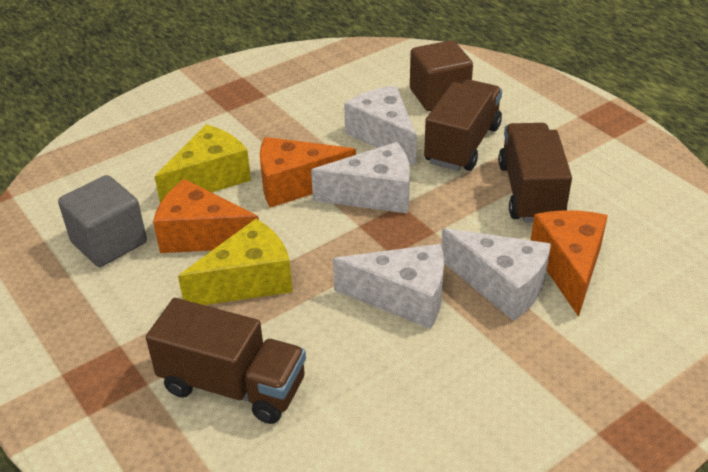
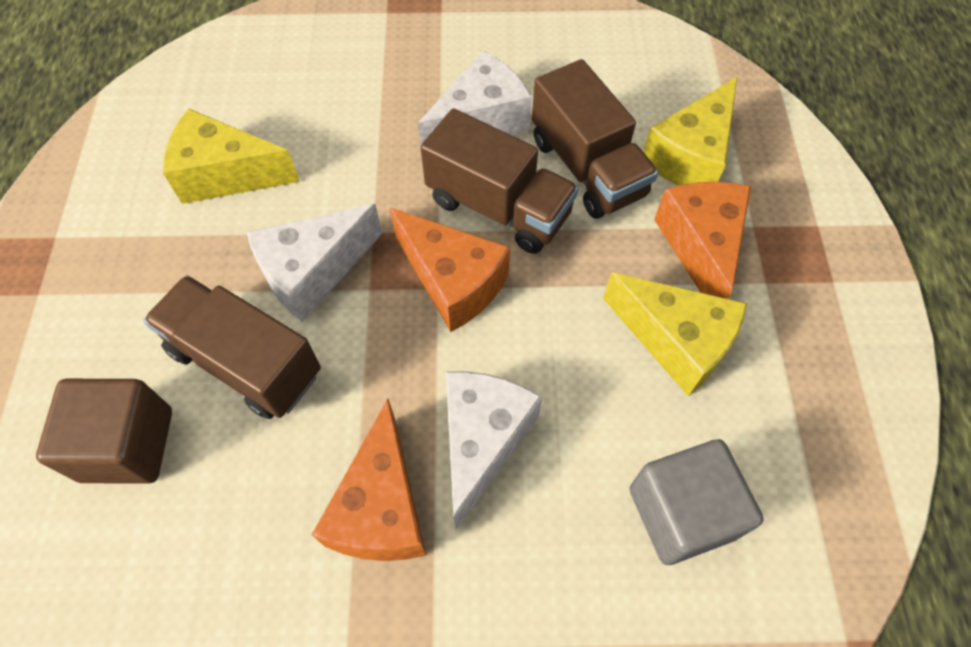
white cheese: [311,142,410,213] [333,244,444,329] [344,85,417,166] [441,228,551,321] = 4 -> [247,204,382,322] [418,51,532,146] [446,371,542,530] = 3
yellow cheese: [155,124,251,203] [178,219,293,305] = 2 -> [163,109,300,204] [603,272,747,396] [643,77,737,186] = 3

